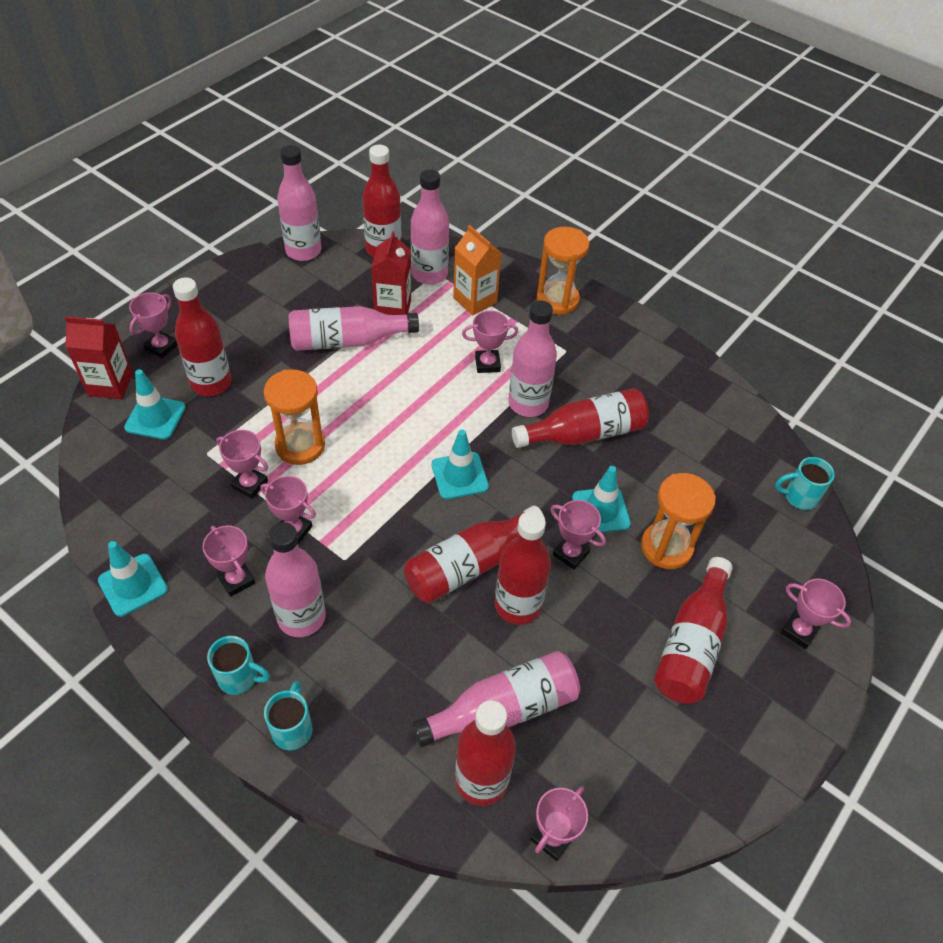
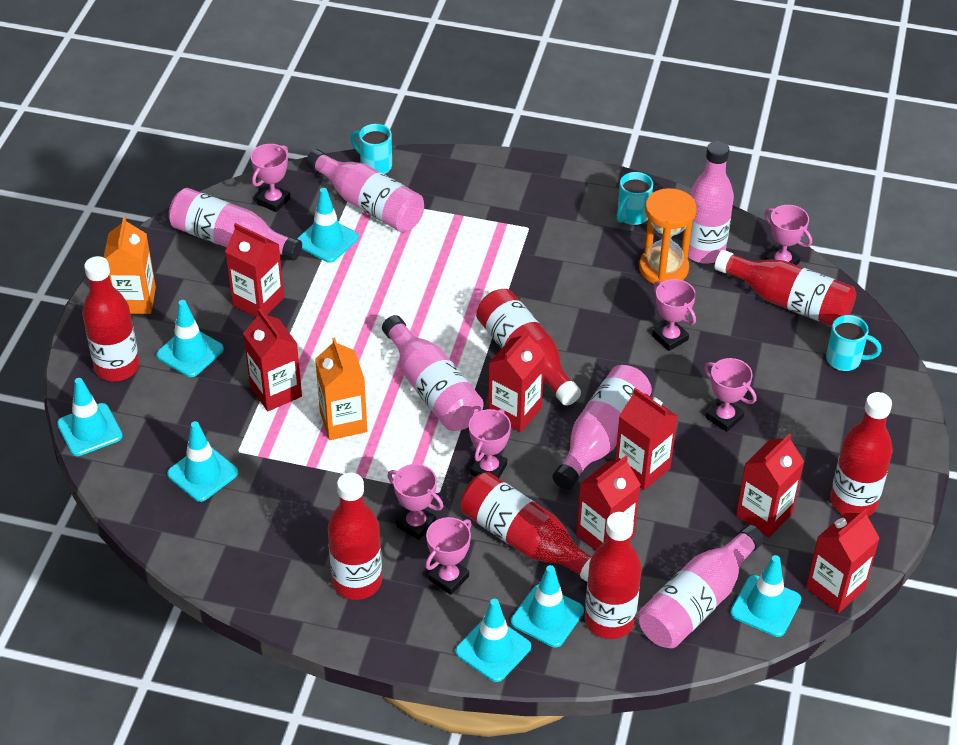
orange carton: [453,225,501,316] = 1 -> [104,216,156,314] [315,338,367,440] = 2
orange hourglass: [264,369,325,465] [537,227,589,315] [641,473,716,569] = 3 -> [639,188,697,286] = 1
pink trophy: [129,292,178,358] [202,526,255,597] [216,430,268,499] [260,476,316,544] [462,310,518,373] [530,786,588,861] [550,500,606,570] [781,579,851,649] = 8 -> [251,144,291,212] [387,464,444,540] [425,517,471,595] [469,409,511,478] [652,279,696,351] [704,358,757,432] [765,205,812,265] = 7
red carton: [65,316,133,399] [371,231,411,315] = 2 -> [225,223,284,317] [243,309,302,411] [488,329,545,432] [576,456,641,551] [615,388,678,490] [736,433,804,537] [806,509,880,613] = 7
turquoise traffic cone: [98,541,168,617] [124,369,186,440] [432,430,489,499] [572,466,631,533] = 4 -> [57,378,123,456] [156,300,224,377] [167,421,238,502] [297,188,359,263] [455,599,531,682] [511,565,584,648] [730,555,801,637] = 7

